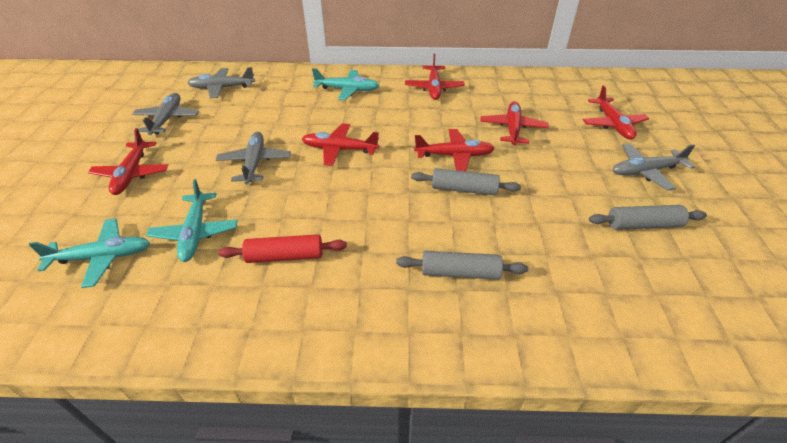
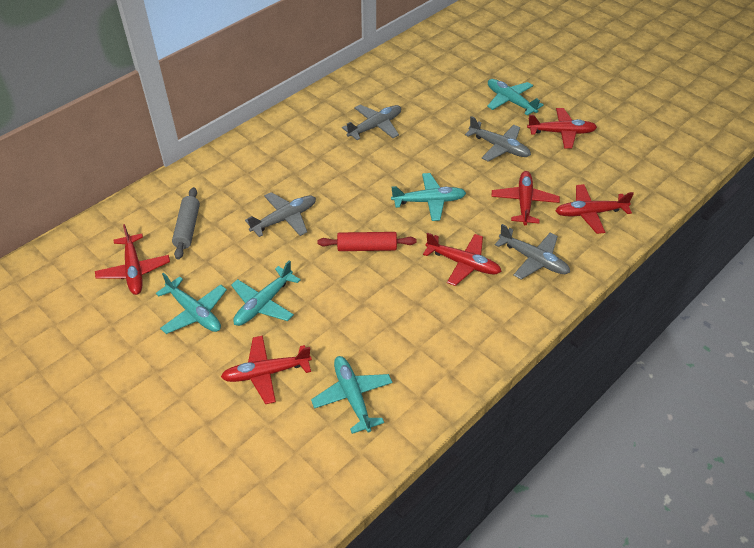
grey rolling pin: [396,251,528,280] [411,168,521,195] [589,205,707,230] = 3 -> [172,187,200,260] = 1
turquoise plane: [29,218,150,288] [146,179,238,262] [312,68,379,100] = 3 -> [156,273,227,334] [231,260,301,326] [311,356,393,434] [391,173,466,221] [487,79,544,115] = 5

